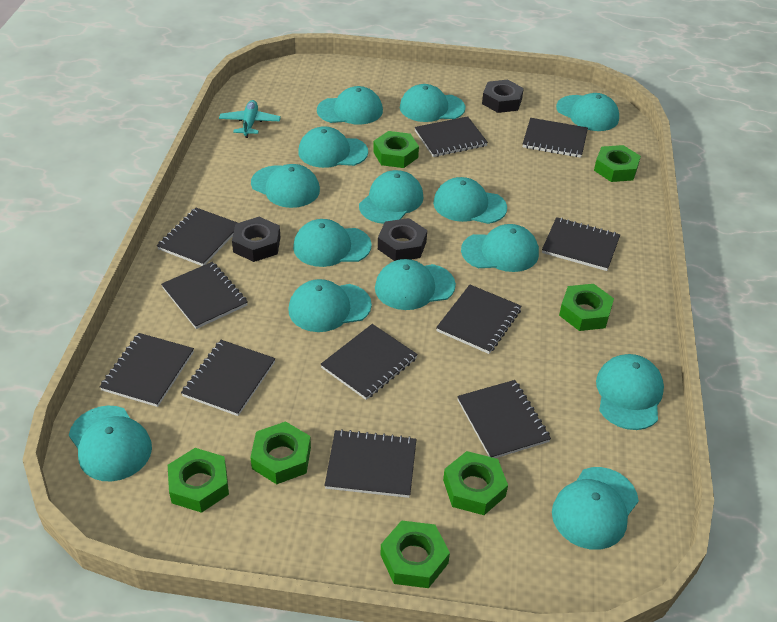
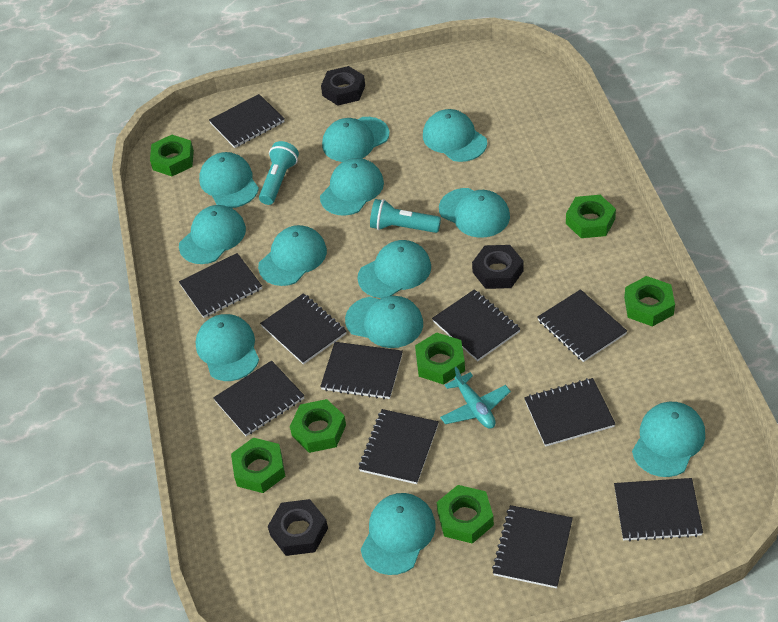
turquoise cap: [69,406,152,481] [251,164,320,208] [288,279,372,332] [293,219,372,267] [298,126,368,168] [317,86,383,125] [359,170,423,224] [375,259,456,310] [400,84,465,122] [433,177,507,224] [461,224,539,272] [552,467,639,550] [556,93,619,131] [596,354,664,430] = 14 -> [179,205,246,264] [196,314,259,381] [199,152,259,208] [258,225,327,286] [320,158,384,216] [322,117,390,162] [345,296,423,348] [357,240,431,298] [361,493,436,575] [423,109,487,162] [439,188,510,238] [632,402,705,477] = 12
turquoise flashlight: none = 0 -> [259,141,299,205] [370,199,441,233] = 2

